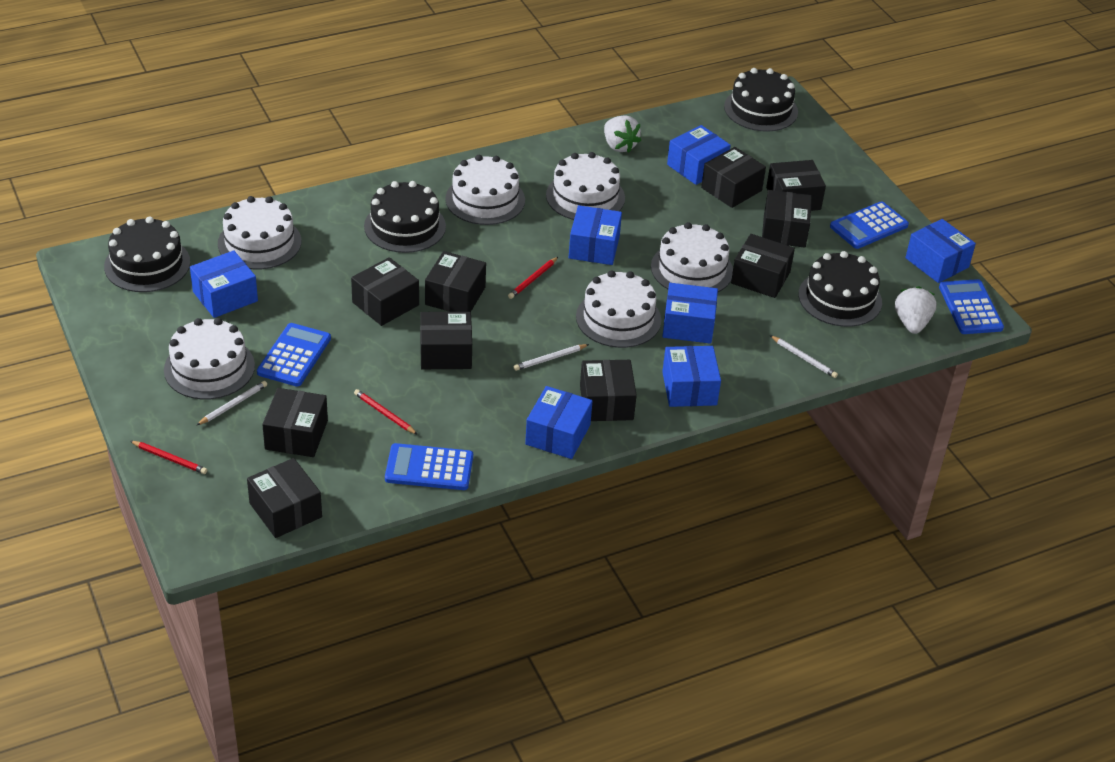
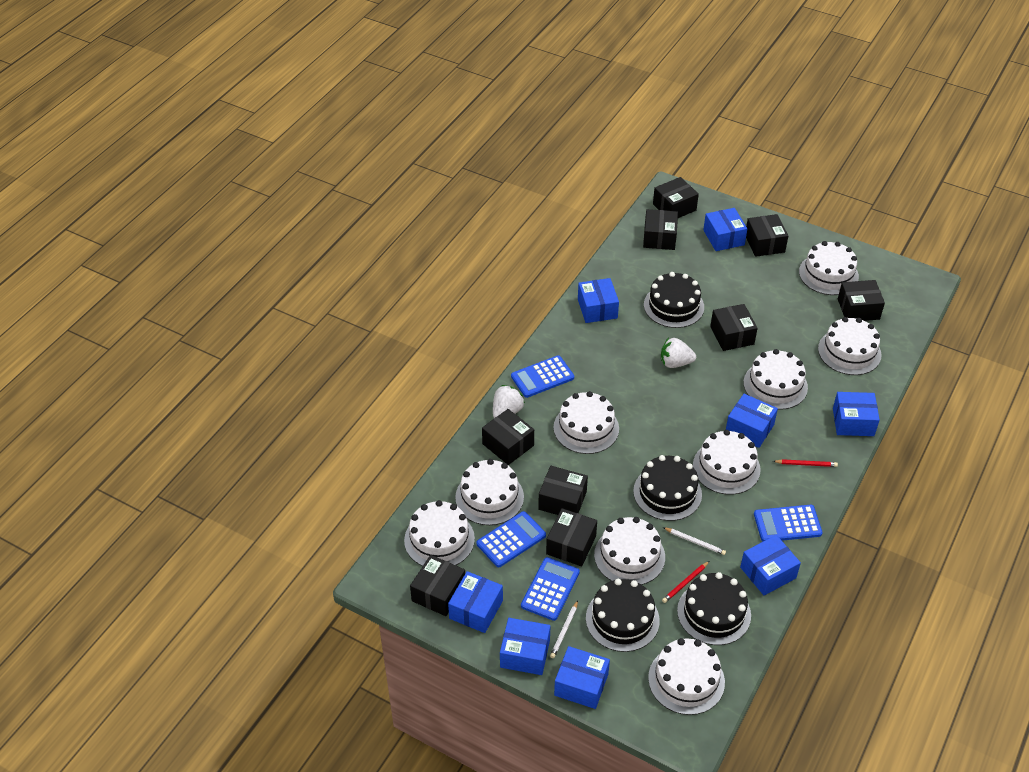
black box: [247,458,322,538] [262,388,328,457] [351,257,419,326] [420,312,472,369] [425,251,486,312] [580,360,637,421] [701,147,766,208] [731,234,795,298] [762,190,812,248] [766,160,826,211] = 10 -> [410,555,465,616] [482,409,534,465] [538,466,588,515] [546,508,597,567] [643,209,678,250] [653,177,699,218] [710,304,758,351] [746,214,788,257] [838,280,885,321] = 9
blue box: [190,250,258,318] [525,386,592,459] [569,205,622,265] [662,283,718,344] [662,346,721,407] [667,125,731,185] [905,219,976,283] = 7 -> [448,571,503,633] [500,618,550,675] [554,646,610,709] [578,278,619,323] [703,208,748,251] [726,394,778,448] [740,535,801,596] [833,392,880,436] = 8
red pencil: [130,441,207,474] [354,389,418,435] [508,257,558,299] = 3 -> [662,561,709,603] [773,459,838,467] = 2
white cake: [164,318,255,400] [218,196,301,270] [445,155,525,225] [546,152,625,220] [576,270,661,348] [651,222,733,292] = 6 -> [404,500,475,566] [455,459,524,525] [554,391,619,454] [594,517,665,585] [648,638,725,715] [693,430,761,495] [743,349,808,410] [799,241,859,295] [818,317,881,375] = 9
white pencil: [197,381,267,425] [513,344,589,371] [770,335,838,378] = 3 -> [550,600,578,658] [663,527,726,555] = 2

